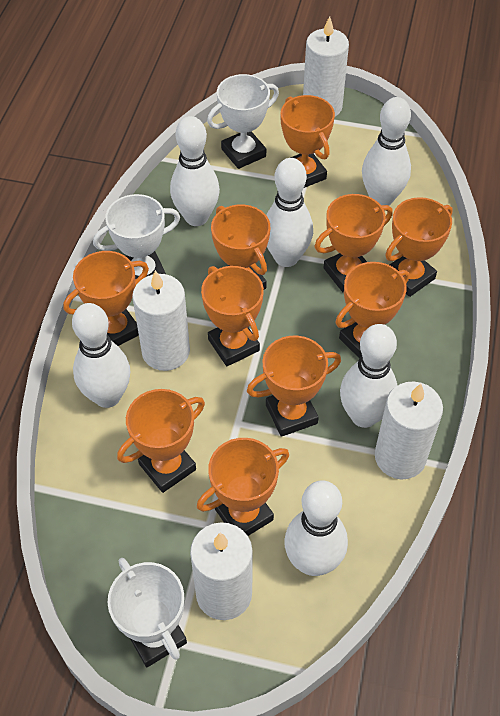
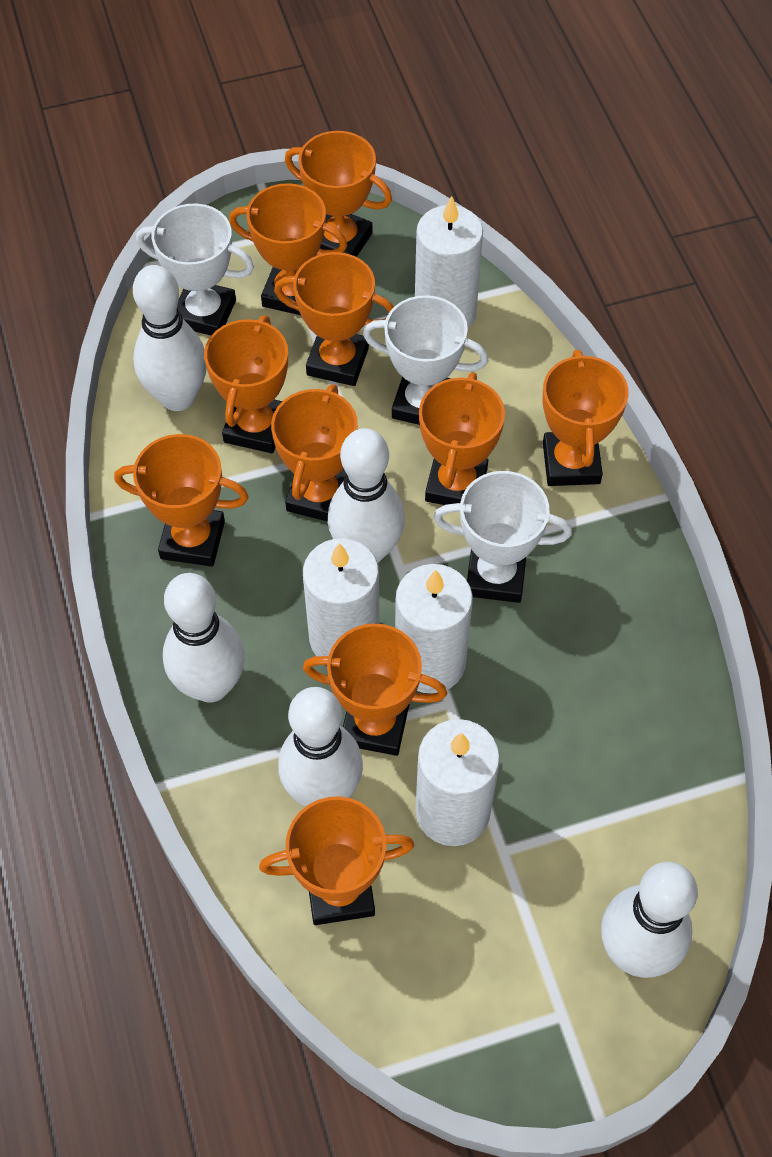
white bowling pin: [72,303,131,408] [170,116,220,226] [266,158,313,267] [284,480,348,576] [340,324,398,428] [362,97,411,206] = 6 -> [133,265,207,411] [163,573,245,703] [278,687,363,806] [328,428,405,563] [601,862,698,978] = 5

